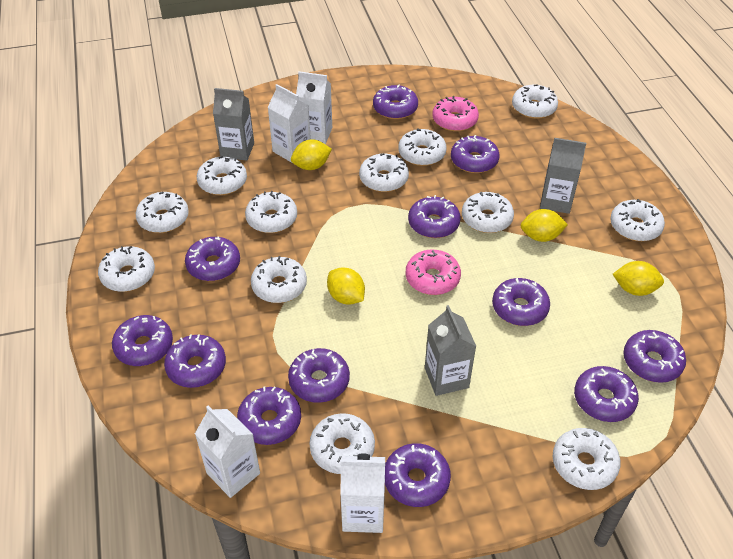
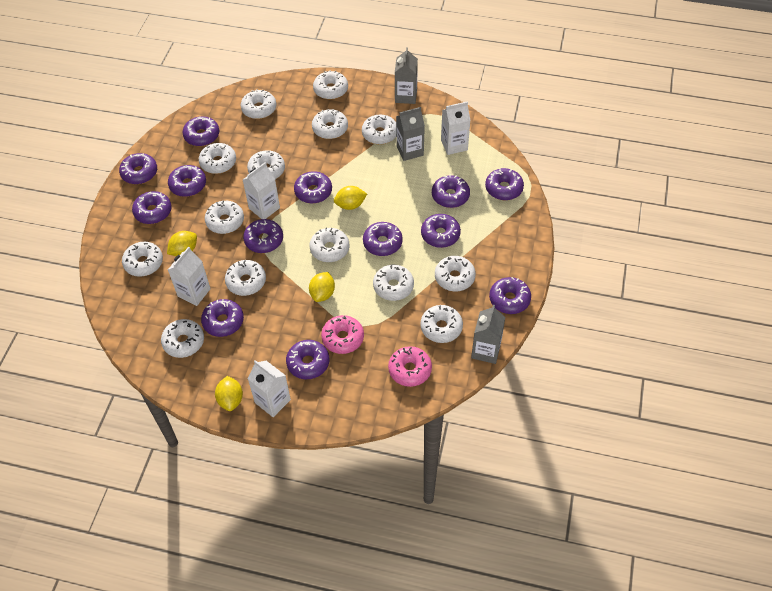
purple donut: [112,315,173,366] [164,334,226,388] [185,236,240,281] [237,387,301,445] [288,348,350,403] [373,85,418,119] [385,443,451,507] [408,195,461,238] [451,135,500,173] [492,278,550,326] [574,366,639,422] [623,330,686,383] = 12 -> [119,153,157,184] [132,191,172,224] [168,165,206,197] [183,116,219,146] [201,299,244,337] [243,219,283,253] [286,340,329,379] [294,171,332,204] [363,222,403,256] [421,214,461,248] [432,175,470,208] [485,168,524,200] [489,277,531,314] = 13
white donut: [98,246,155,292] [136,192,189,233] [197,156,247,195] [245,191,297,233] [251,256,307,303] [309,413,375,474] [359,153,409,192] [398,128,447,166] [462,192,514,233] [512,84,558,119] [553,428,621,490] [610,199,665,241] = 12 -> [122,242,163,277] [161,319,204,358] [199,143,236,174] [205,201,244,234] [225,260,266,296] [241,89,276,119] [247,150,285,179] [310,228,349,262] [312,109,348,139] [313,70,348,99] [362,115,396,144] [373,265,414,301] [420,305,463,343] [435,256,476,291] = 14

